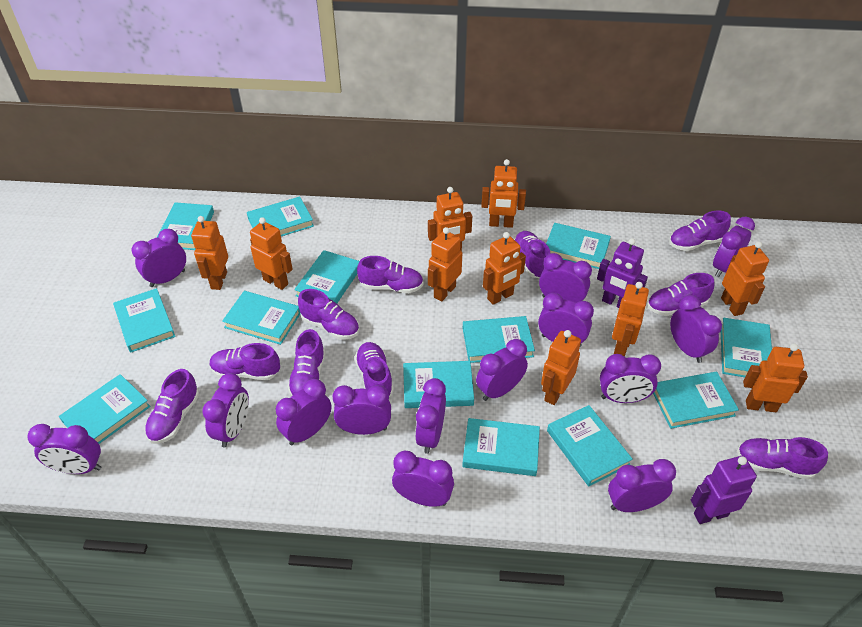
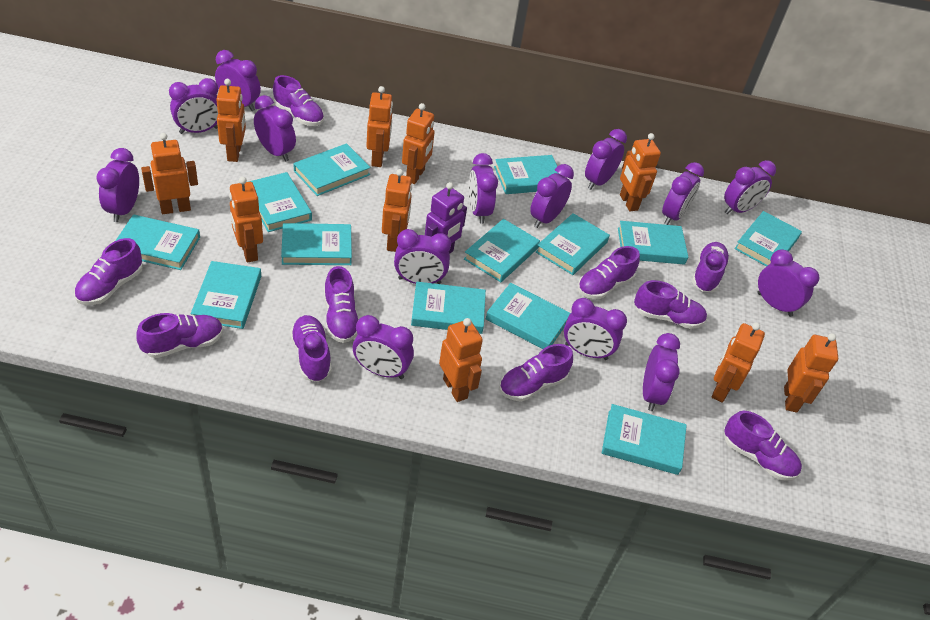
purple robot: [597,238,648,308] [691,456,757,524] = 2 -> [425,182,467,254] = 1

